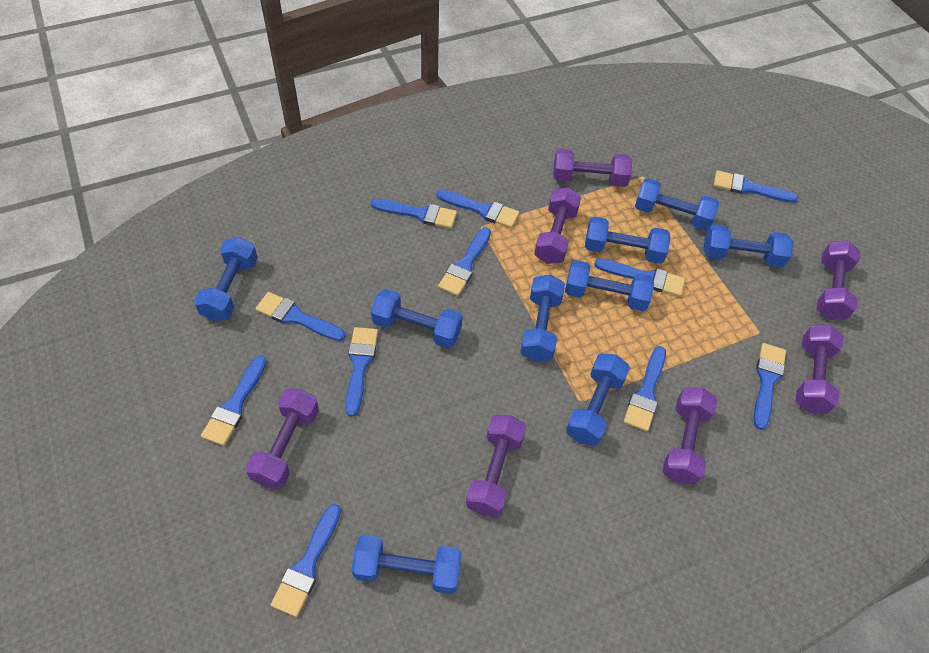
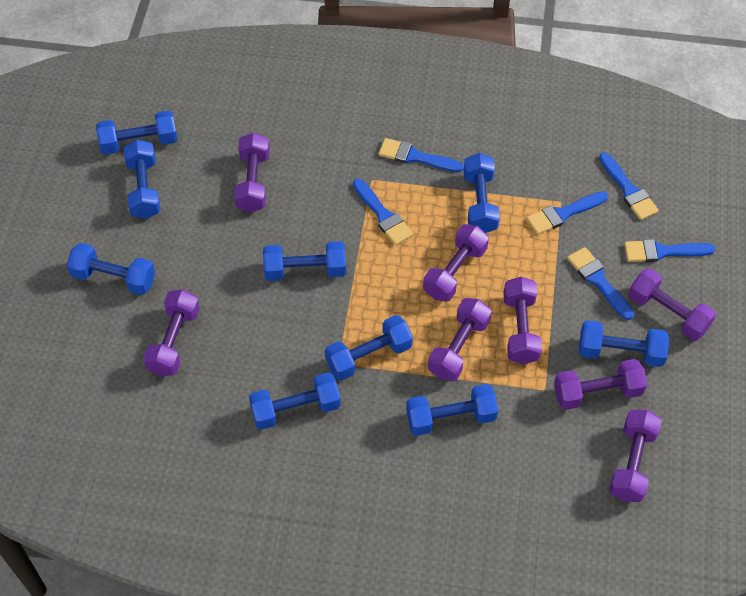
blue brush: [201,355,267,446] [255,292,345,341] [271,504,341,617] [345,327,378,417] [371,199,457,229] [436,190,520,228] [438,228,491,296] [594,258,685,297] [624,346,666,432] [714,170,798,203] [754,343,786,430] = 11 -> [353,179,413,245] [379,138,464,172] [526,191,608,235] [567,247,634,320] [599,152,659,220] [624,239,715,262] = 6
purple dumbbell: [246,389,319,489] [466,415,526,517] [534,187,581,264] [553,149,632,187] [662,387,717,485] [796,325,844,414] [817,240,860,320] = 7 -> [143,290,200,376] [234,133,270,212] [423,224,489,302] [428,298,492,381] [503,277,542,364] [554,359,647,410] [609,410,662,502] [628,269,716,341] = 8

